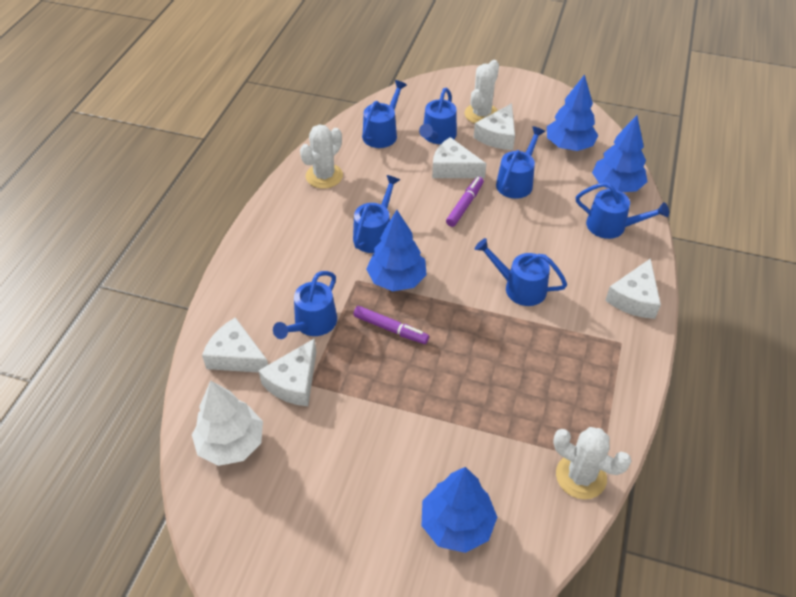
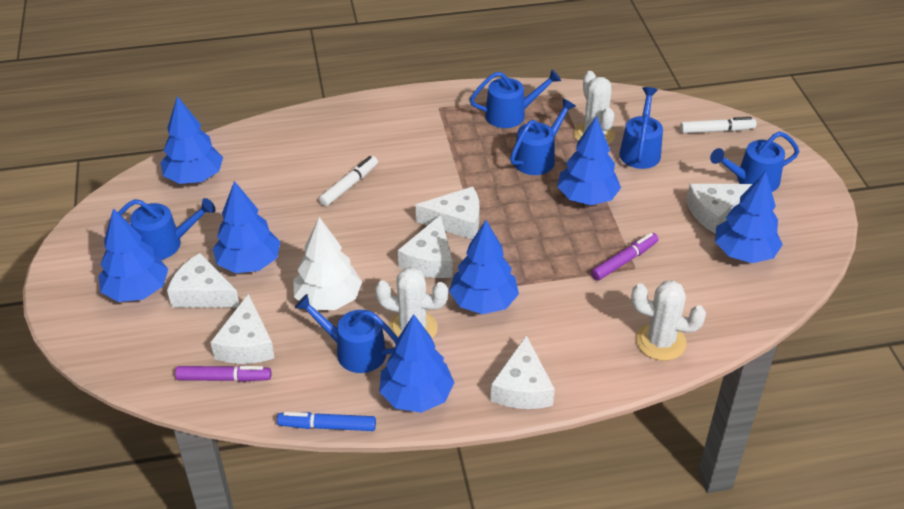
blue marker: none = 0 -> [277,412,376,431] = 1
blue tree: [366,210,427,291] [421,467,497,553] [547,74,599,151] [592,115,647,192] = 4 -> [98,208,168,302] [160,96,223,184] [213,181,280,273] [379,314,454,413] [449,220,519,314] [557,116,621,205] [715,171,783,263] = 7
blue watering can: [273,271,337,339] [353,175,400,253] [362,80,407,148] [419,88,457,144] [475,238,567,306] [496,126,545,199] [576,182,669,239] = 7 -> [118,198,216,260] [295,294,398,373] [470,69,561,128] [510,98,576,175] [620,87,663,169] [710,131,799,192] = 6
white cheese: [202,317,268,373] [258,338,316,406] [432,137,486,178] [474,103,515,150] [605,258,661,319] = 5 -> [167,253,239,307] [210,294,275,364] [398,215,452,278] [415,187,479,240] [491,335,555,409] [687,184,752,234] = 6
white marker: none = 0 -> [319,156,378,206] [680,117,757,133] = 2

